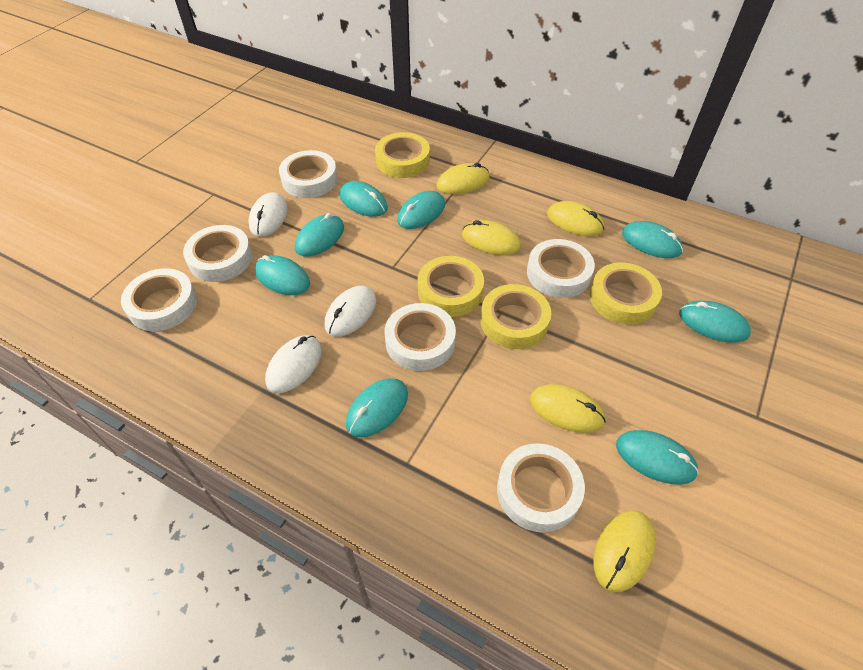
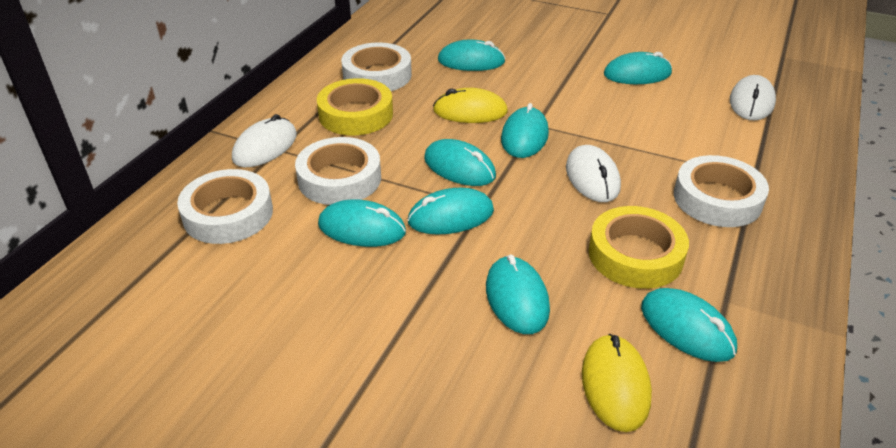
white tape: [121,268,197,331] [183,225,252,282] [279,150,338,198] [385,303,456,371] [497,443,585,533] [527,239,595,298] = 6 -> [177,169,273,244] [295,137,381,205] [341,42,412,91] [674,155,769,227] = 4
yellow mouse: [436,163,490,194] [462,220,521,255] [530,384,606,433] [547,201,604,236] [594,511,656,592] = 5 -> [433,88,508,123] [582,334,652,432] = 2
yellow tape: [375,132,430,178] [418,256,484,317] [481,284,551,349] [590,263,662,325] = 4 -> [317,78,393,135] [589,206,689,289] = 2

